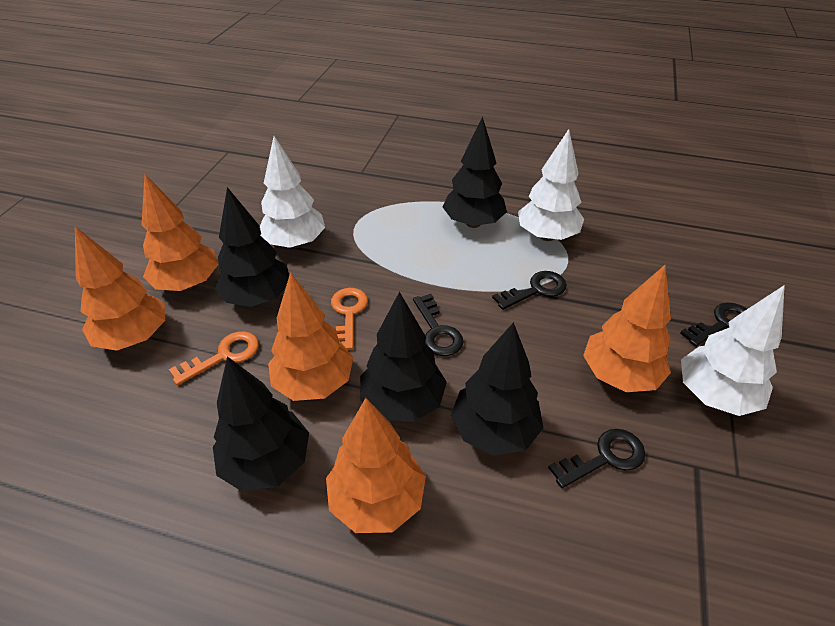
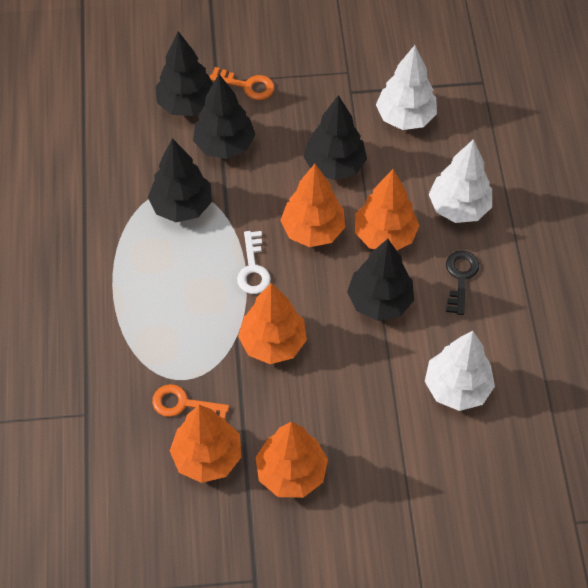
black key: [413,294,464,356] [492,271,567,310] [548,429,645,488] [680,302,747,347] = 4 -> [446,251,479,315] = 1
white key: none = 0 -> [237,231,271,294] = 1

